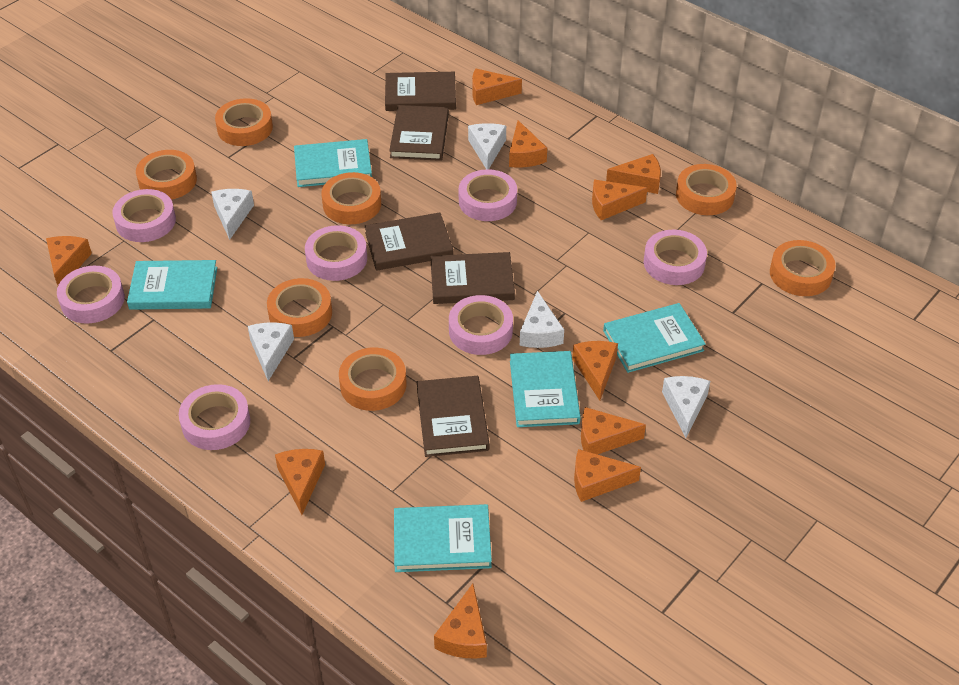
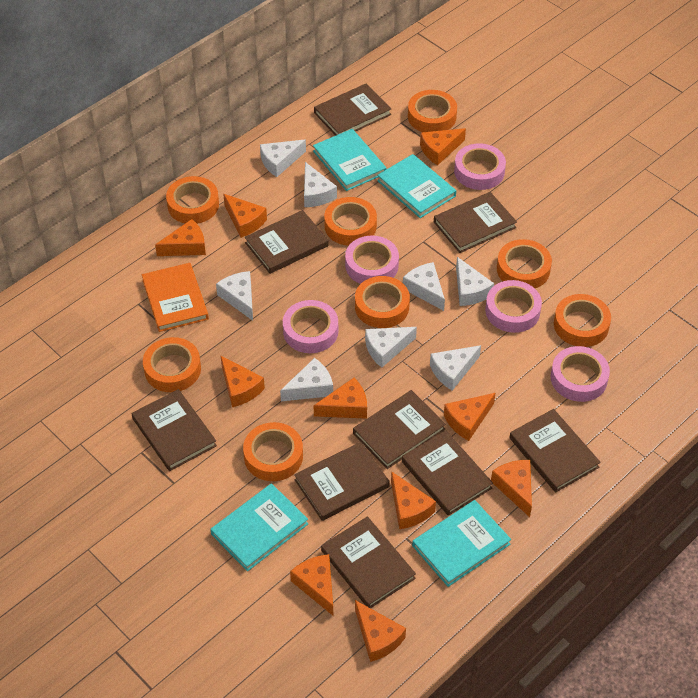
brown book: [365,213,453,271] [385,72,456,111] [389,105,449,161] [417,376,489,457] [430,252,515,304] = 5 -> [132,389,217,471] [245,210,329,274] [294,442,390,521] [314,83,391,136] [321,516,416,608] [353,390,446,469] [402,430,493,516] [434,192,517,253] [509,409,601,492] = 9
orange book: none = 0 -> [142,263,209,332] = 1
orange tape: [136,150,197,200] [215,98,273,146] [267,278,332,337] [321,172,381,224] [339,347,407,411] [676,164,737,215] [770,240,835,296] = 7 -> [143,337,201,392] [166,176,219,224] [243,422,303,481] [324,197,377,246] [355,276,410,328] [408,90,457,132] [497,239,552,288] [554,294,611,347] = 8
pink tape: [57,266,125,323] [112,189,176,242] [179,384,250,450] [305,225,367,281] [449,295,513,355] [458,169,517,221] [644,230,707,285] = 7 -> [283,300,338,353] [345,236,399,284] [454,143,506,190] [485,280,542,333] [551,346,610,402] = 5
turquoise book: [127,260,218,310] [294,139,372,187] [394,504,492,572] [510,351,581,427] [603,303,706,373] = 5 -> [210,483,308,571] [313,129,386,191] [377,154,456,218] [412,500,511,587] = 4
white cheese: [211,189,254,240] [248,322,294,381] [468,123,506,169] [520,291,564,348] [662,376,710,438] = 5 -> [216,271,253,321] [260,139,306,177] [280,358,333,401] [304,162,337,207] [365,327,417,368] [403,262,445,311] [430,345,481,391] [456,257,494,306] = 8

